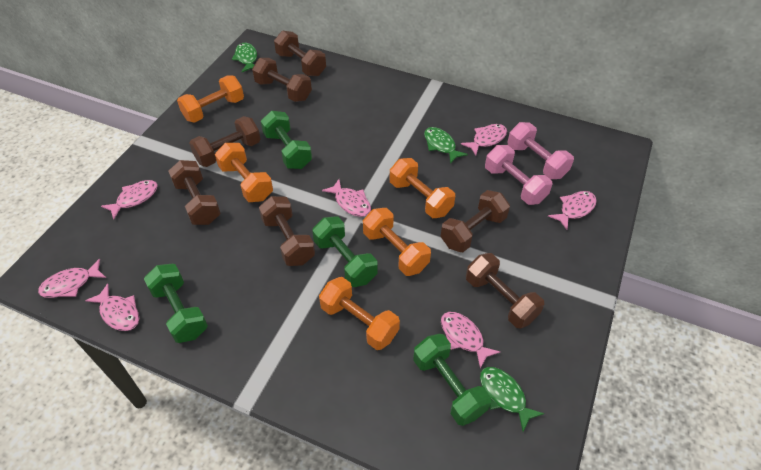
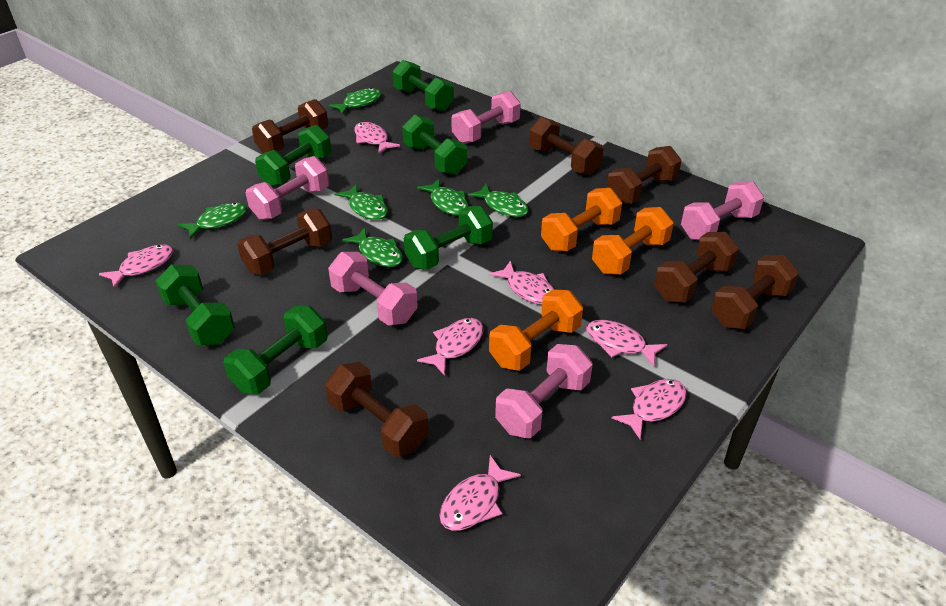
green dumbbell: [144,264,208,343] [261,111,312,169] [312,217,377,287] [413,334,491,426] = 4 -> [156,264,235,345] [224,306,327,394] [255,125,331,187] [392,60,454,111] [402,115,467,175] [404,206,493,270] = 6
green fish: [232,43,257,72] [424,127,468,164] [480,367,544,431] = 3 -> [178,202,247,239] [329,88,381,115] [335,184,388,220] [342,228,403,267] [417,179,469,215] [468,184,529,217] = 6
orange dumbbell: [177,75,244,123] [215,143,273,202] [319,277,400,350] [363,208,431,276] [390,158,455,218] = 5 -> [489,289,583,371] [541,188,622,251] [592,207,674,275] = 3
pink dumbbell: [485,145,553,205] [508,122,574,179] = 2 -> [246,156,329,220] [328,252,418,326] [451,91,521,144] [495,344,593,438] [681,181,764,240] = 5

